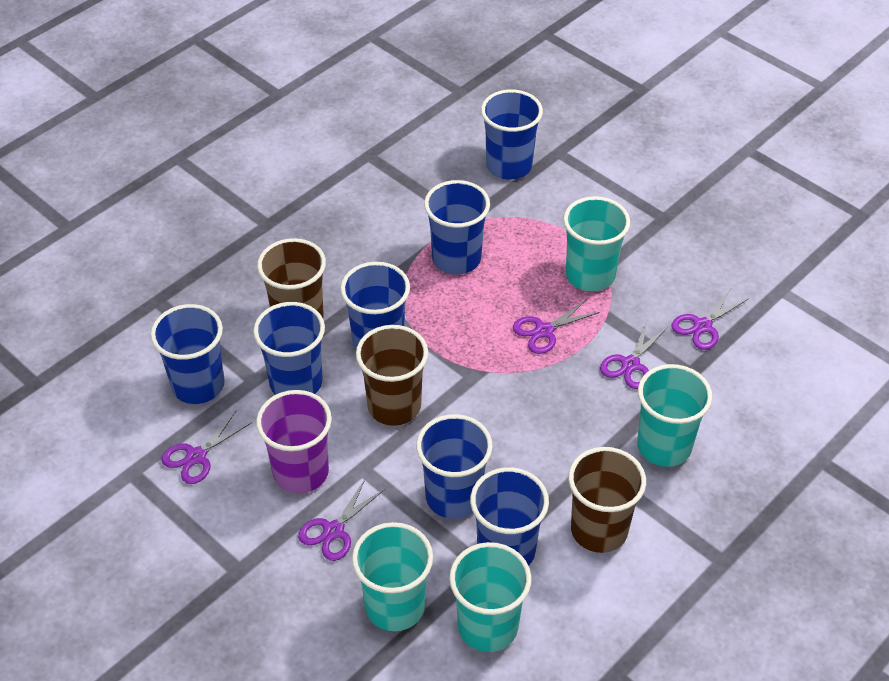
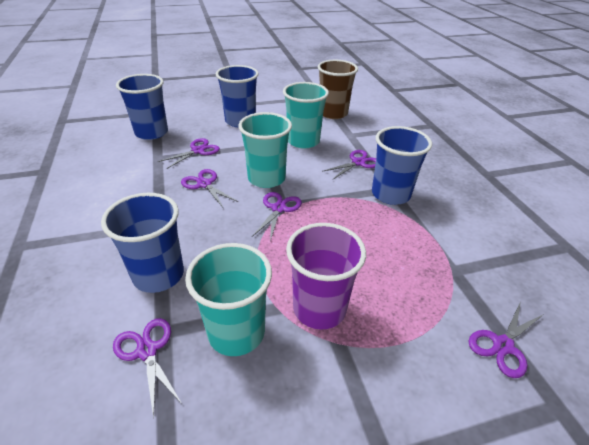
blue cup: [151,304,225,404] [253,302,325,395] [340,262,410,350] [416,414,493,519] [424,180,490,275] [470,467,549,566] [481,89,543,180] = 7 -> [101,193,184,293] [116,74,168,140] [216,65,259,128] [372,126,432,205] = 4
brown cup: [257,238,326,318] [356,325,428,426] [568,447,646,553] = 3 -> [318,60,358,119] = 1
purple scissors: [161,411,252,484] [298,478,385,561] [513,299,600,354] [600,319,668,389] [672,289,749,350] = 5 -> [113,318,182,419] [158,138,220,169] [181,169,238,207] [252,192,302,241] [322,150,376,179] [468,301,544,378] = 6
turquoise cup: [352,522,433,631] [449,542,531,652] [563,196,630,292] [637,364,712,467] = 4 -> [185,243,272,356] [238,112,292,188] [283,82,329,149] = 3

